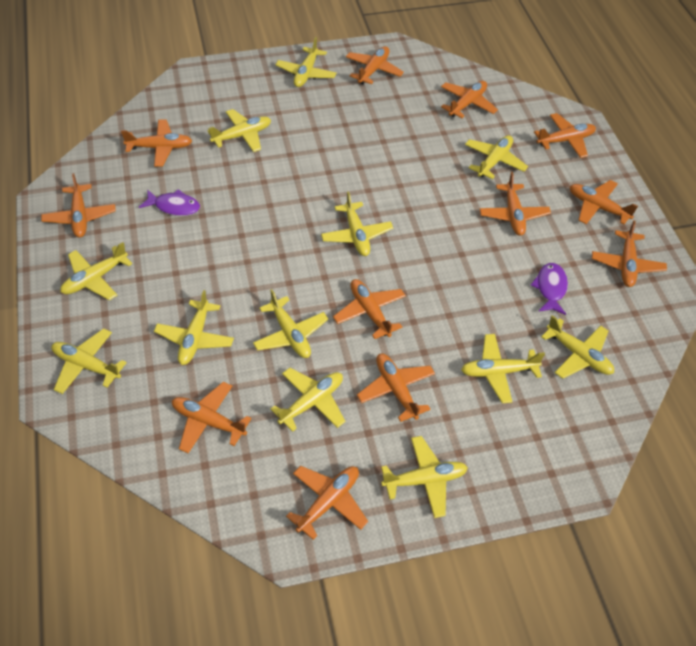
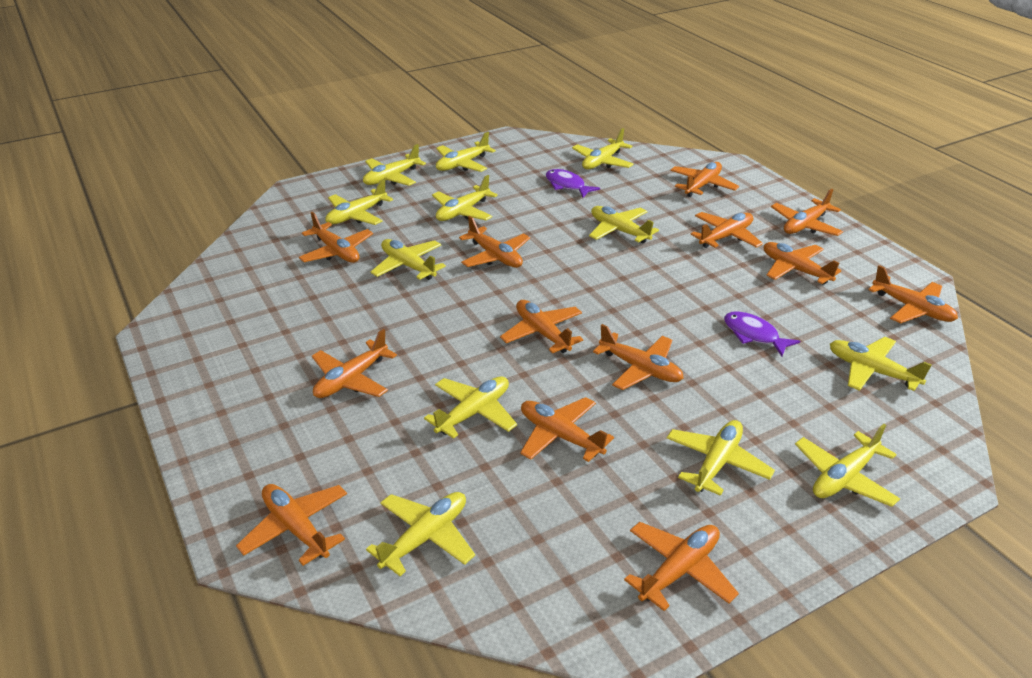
orange plane: [41,173,116,238] [121,119,192,167] [172,382,252,453] [286,466,368,540] [333,279,406,339] [346,46,404,84] [357,353,435,422] [441,81,498,118] [480,172,551,236] [534,113,596,158] [570,180,638,224] [592,220,667,287] = 12 -> [236,484,347,566] [299,212,373,263] [312,329,397,398] [459,216,530,268] [500,300,583,353] [520,397,614,462] [593,324,684,390] [624,522,739,611] [670,162,739,197] [690,212,763,248] [764,242,841,285] [771,189,843,236] [868,265,958,323] = 13

